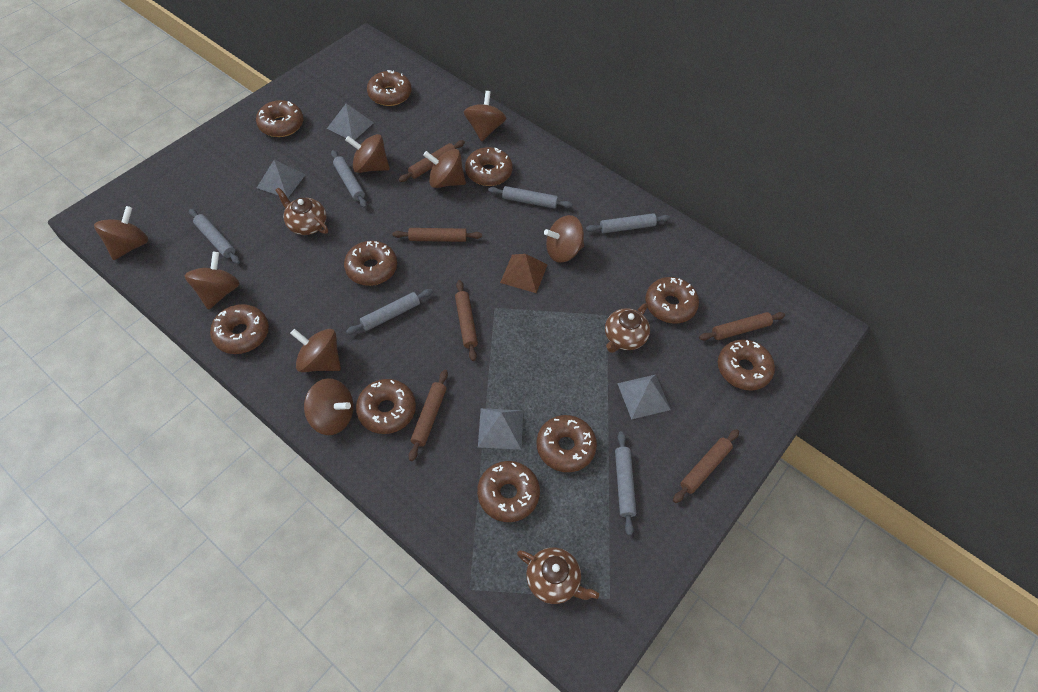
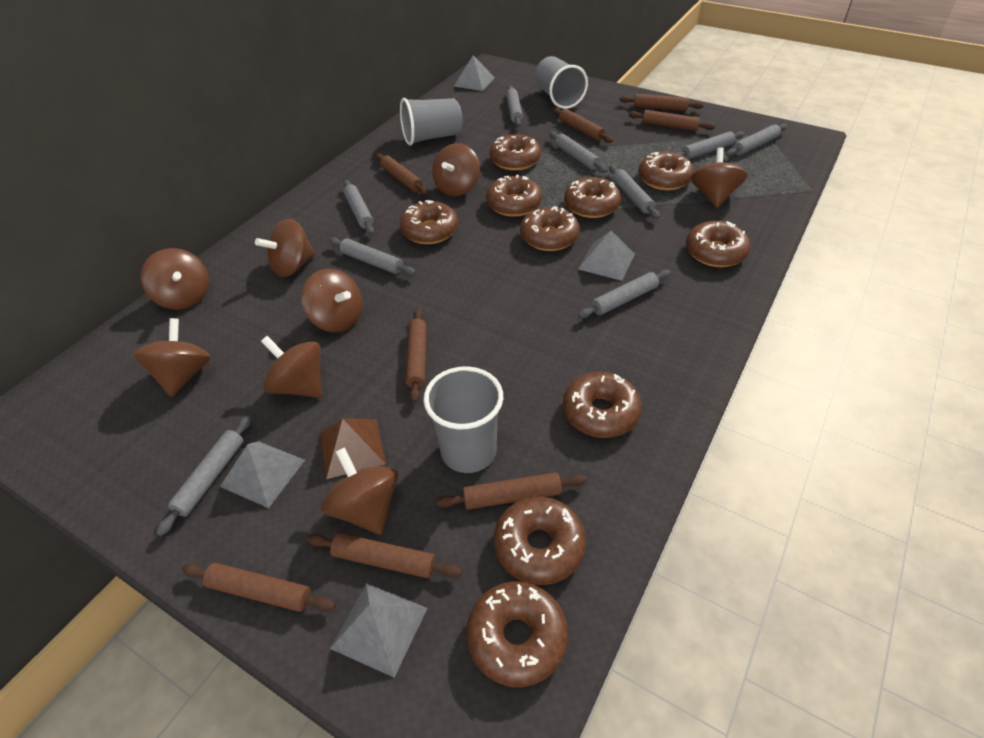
brown rolling pin: [392,228,482,242] [399,140,465,182] [409,370,448,461] [455,280,478,361] [673,429,739,503] [699,312,785,341] = 6 -> [182,563,336,612] [307,533,462,578] [376,153,428,195] [406,308,427,403] [436,472,587,510] [552,107,613,143] [620,94,704,111] [628,110,715,131] = 8
brown teapot: [275,187,328,235] [517,547,599,604] [605,303,650,353] = 3 -> none = 0
grey cup: none = 0 -> [400,98,463,145] [423,366,503,473] [535,56,588,109] = 3
grey rolling pin: [189,209,240,264] [331,150,367,208] [346,289,433,335] [488,186,572,209] [586,213,670,233] [615,431,636,536] = 6 -> [156,415,252,536] [329,237,416,276] [343,180,374,235] [506,86,523,127] [549,131,607,173] [578,270,670,318] [609,165,660,219] [676,131,745,159] [726,124,787,157] = 9

